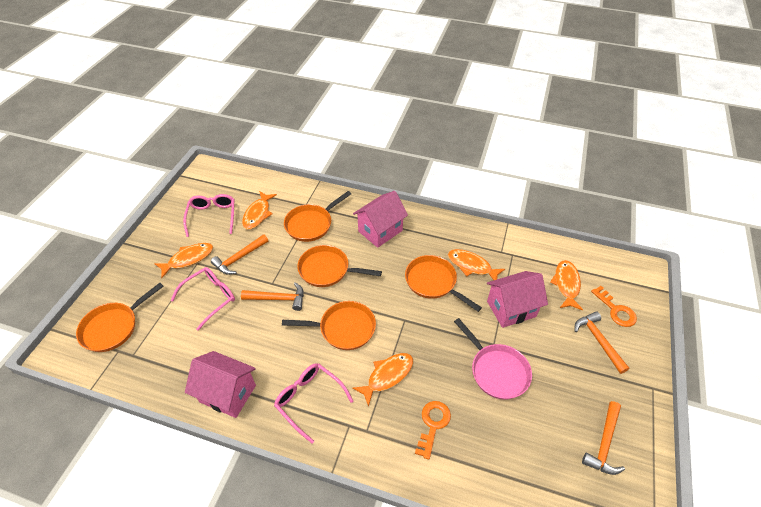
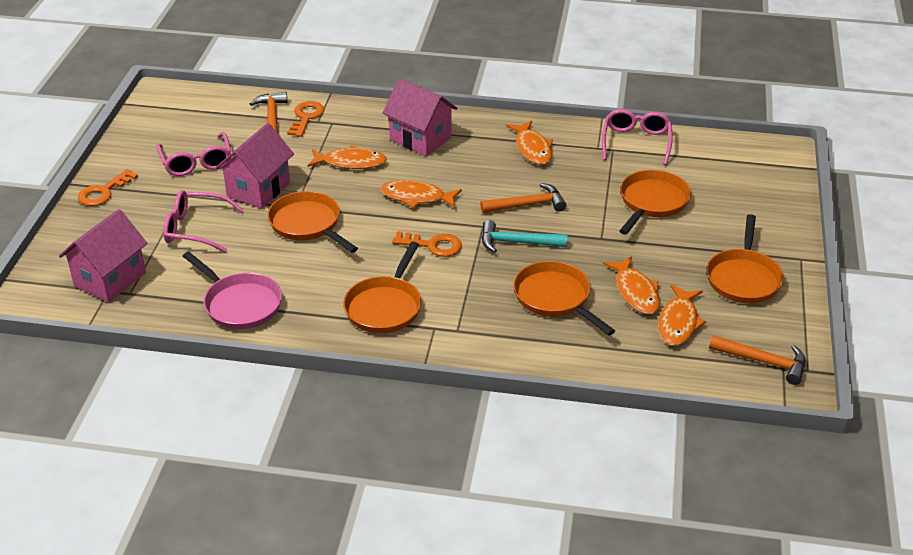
orange hammer: [211,234,268,275] [241,282,304,311] [575,312,629,374] [582,401,625,475] = 4 -> [250,92,288,133] [480,183,566,213] [709,335,806,385] = 3
orange key: [415,401,451,459] [591,286,637,327] = 2 -> [78,169,138,206] [287,101,325,137] [392,231,462,257] = 3
turquoise hammer: none = 0 -> [482,220,567,253] = 1

